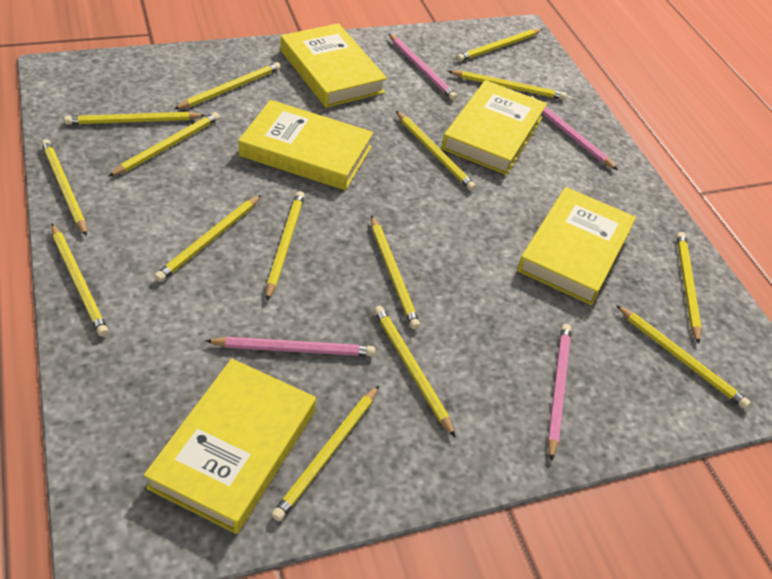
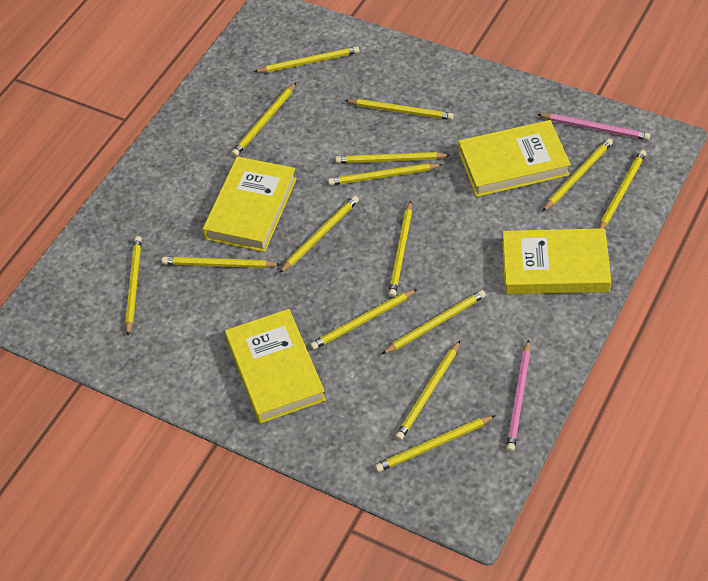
pink pencil: [206,337,375,356] [389,34,457,101] [531,96,618,170] [548,324,571,461] = 4 -> [506,340,530,452] [537,114,651,140] = 2
yellow book: [144,359,316,534] [238,100,373,190] [280,23,387,108] [441,80,547,175] [517,187,636,305] = 5 -> [203,156,297,252] [225,309,326,424] [458,120,571,197] [502,228,611,294] = 4

